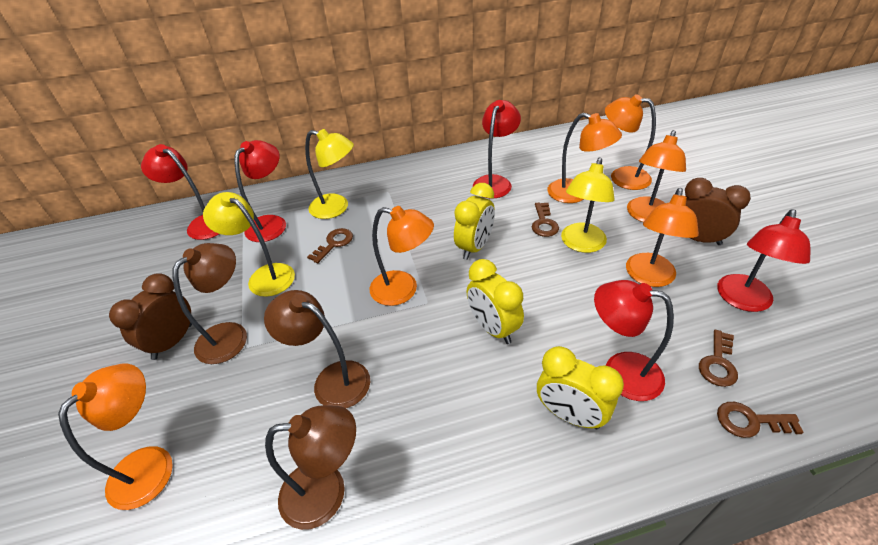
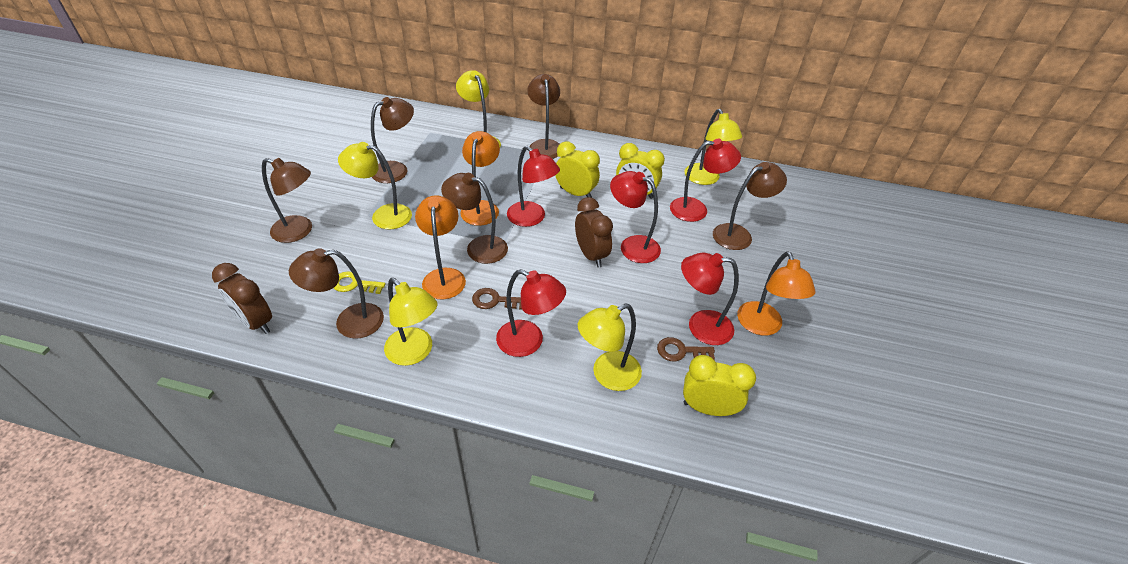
brown key: [307,228,353,263] [532,203,559,237] [699,330,738,387] [717,402,804,438] = 4 -> [472,288,522,310] [657,337,715,361] = 2
brown lamp: [173,243,247,364] [264,290,370,408] [265,405,356,530] = 3 -> [262,158,312,243] [289,248,384,339] [371,97,414,183] [441,173,508,264] [527,74,560,159] [713,162,787,250] = 6
orange lamp: [58,364,173,510] [370,206,434,306] [547,113,622,203] [605,94,656,190] [626,188,699,287] [627,130,686,222] = 6 -> [415,195,466,299] [460,131,500,226] [737,251,816,336] = 3
yellow key: none = 0 -> [334,271,386,294] = 1
yellow lamp: [203,192,295,297] [305,129,354,219] [561,158,615,253] = 3 -> [338,142,412,229] [384,278,438,366] [456,70,501,147] [578,303,642,391] [685,109,742,185] = 5

